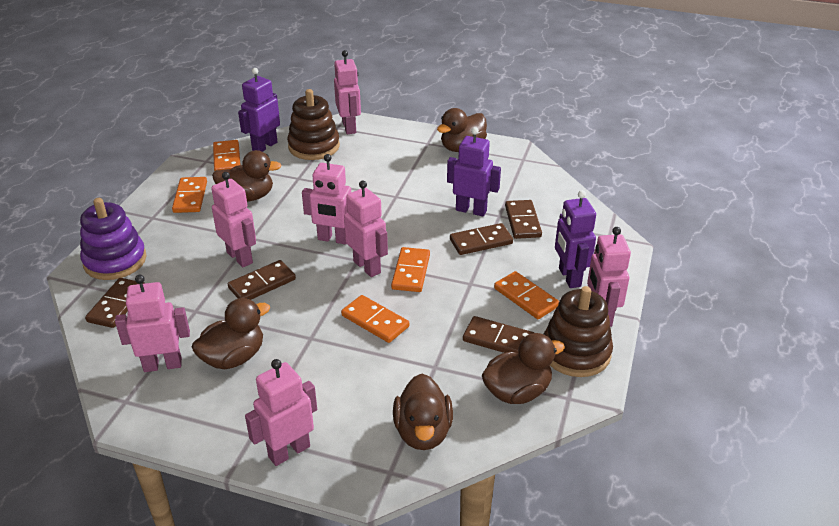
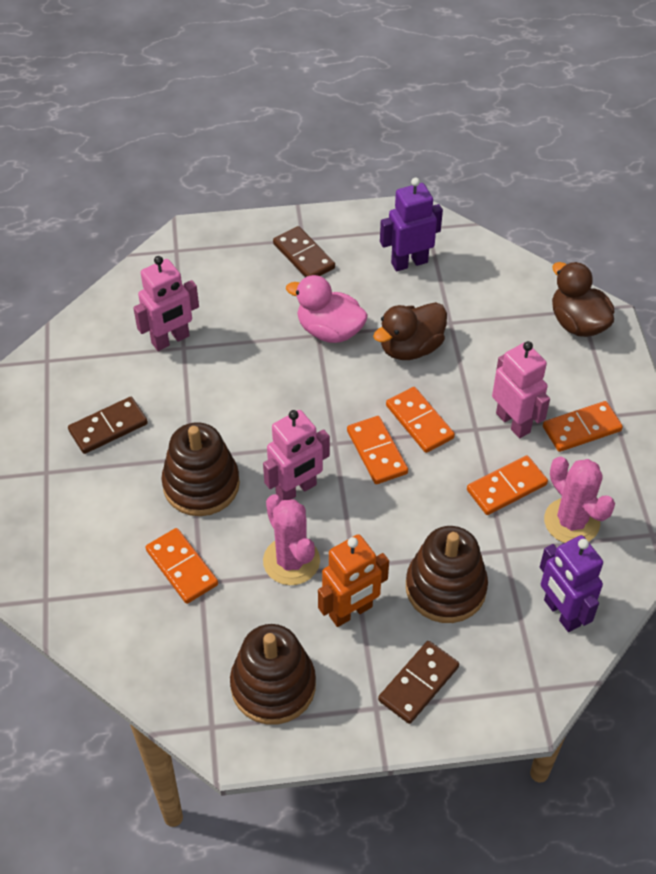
brown domino: [85,278,145,328] [228,260,296,300] [450,223,513,255] [463,316,534,353] [505,200,542,239] = 5 -> [68,397,148,454] [273,226,335,277] [378,641,459,724] = 3
brown duck: [191,298,270,369] [212,150,282,202] [393,374,453,450] [437,108,487,152] [482,333,565,404] = 5 -> [373,302,447,360] [552,262,614,337] = 2
brown stacking toy: [287,89,340,160] [544,286,613,377] = 2 -> [161,422,240,516] [230,624,316,725] [406,526,488,623] = 3
orange robot: none = 0 -> [318,534,389,627] = 1
pink cactus: none = 0 -> [263,494,320,585] [544,457,615,543] = 2
pink duck: none = 0 -> [286,275,368,343] = 1
pink robot: [115,275,190,372] [211,172,256,267] [245,359,317,466] [302,154,351,245] [334,50,361,134] [344,181,388,277] [587,227,631,327] = 7 -> [133,256,199,351] [263,410,330,500] [492,341,550,438] = 3
purple robot: [238,68,280,152] [447,127,501,216] [555,190,596,288] = 3 -> [380,178,443,271] [540,535,603,632] = 2
purple stacking toy: [80,198,147,280] = 1 -> none = 0

